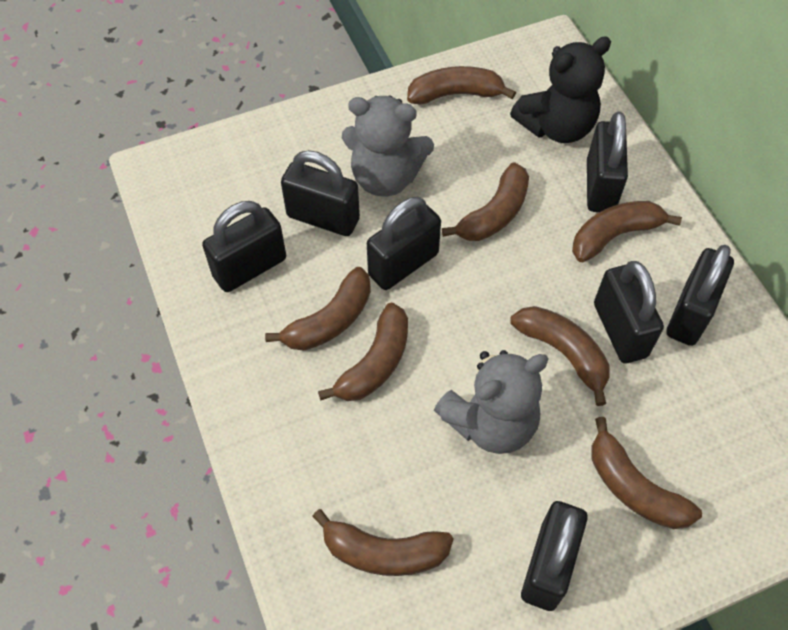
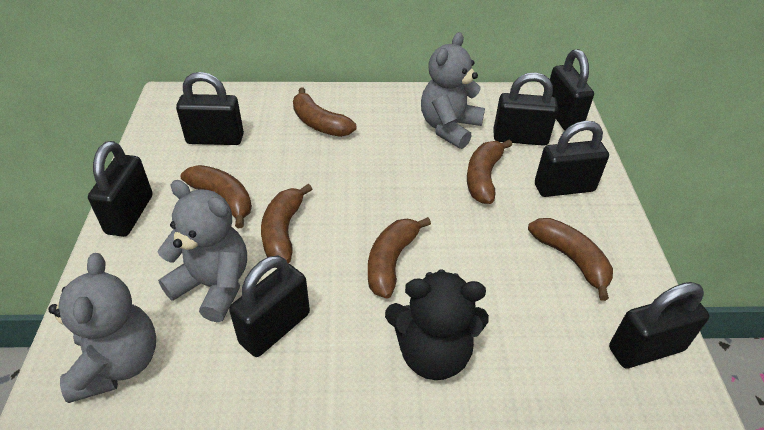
brown banana: [265,267,371,351] [312,509,453,576] [318,303,408,401] [407,66,516,105] [442,162,529,241] [510,306,610,406] [572,201,682,262] [591,417,702,529] = 8 -> [181,165,252,228] [261,184,312,263] [293,88,356,137] [368,217,431,299] [467,140,512,204] [528,218,613,301] = 6
grey teddy bear: [342,96,434,196] [434,350,549,454] = 2 -> [48,253,156,403] [157,180,247,322] [421,32,485,149] = 3

